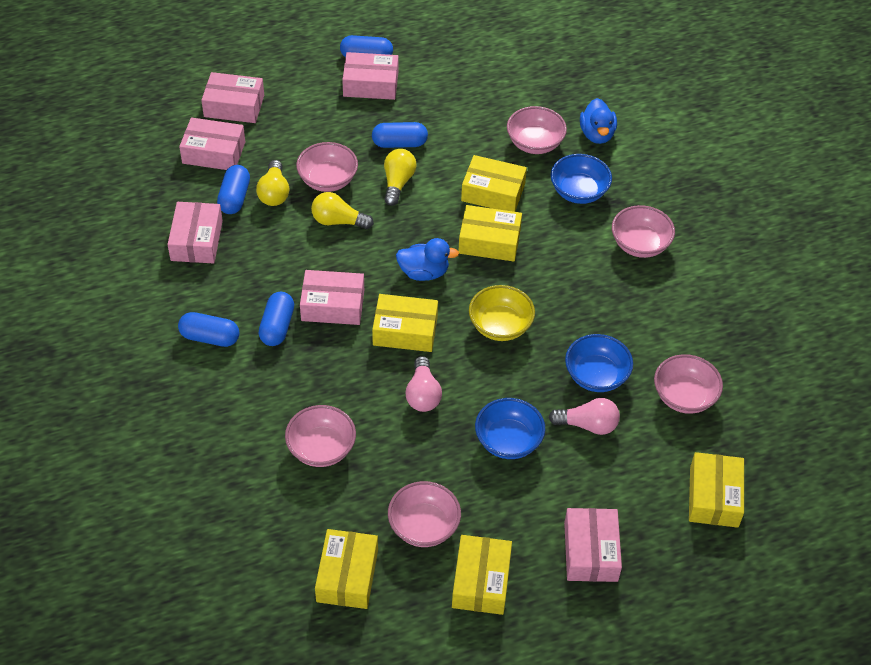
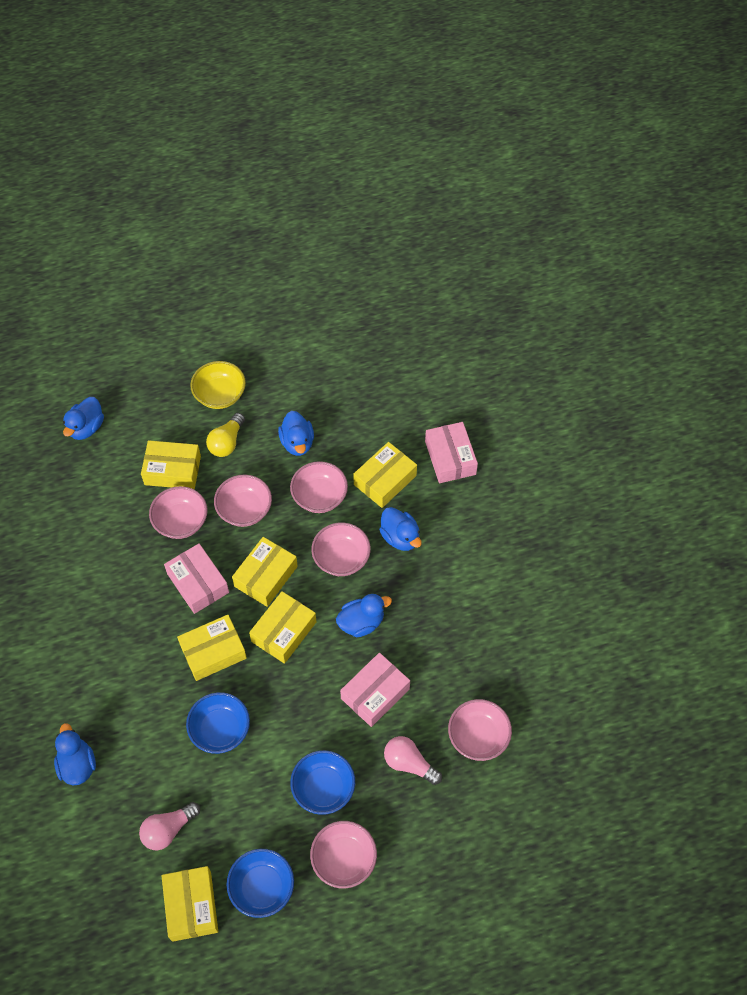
blue capsule: [178,312,239,347] [217,165,250,214] [258,292,294,346] [340,35,393,57] [372,122,428,148] = 5 -> none = 0
blue duck: [396,238,459,281] [580,98,617,144] = 2 -> [54,723,96,785] [63,397,104,440] [278,411,314,456] [336,594,392,637] [379,507,422,551] = 5
pink box: [167,202,223,263] [179,117,245,170] [201,72,264,123] [300,270,364,325] [342,52,398,100] [564,508,622,582] = 6 -> [164,543,229,614] [340,653,410,727] [425,422,478,483] = 3
yellow light bulb: [256,160,289,206] [311,192,374,229] [384,149,417,206] = 3 -> [206,413,245,457] = 1

